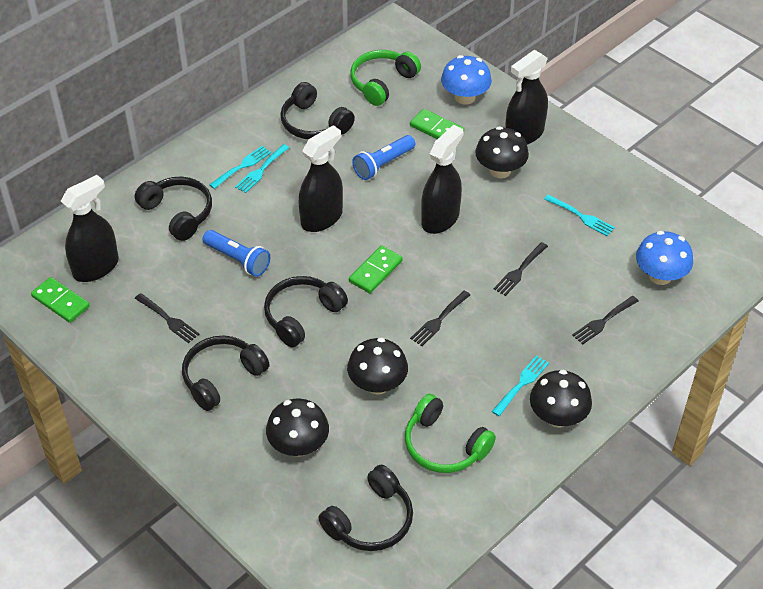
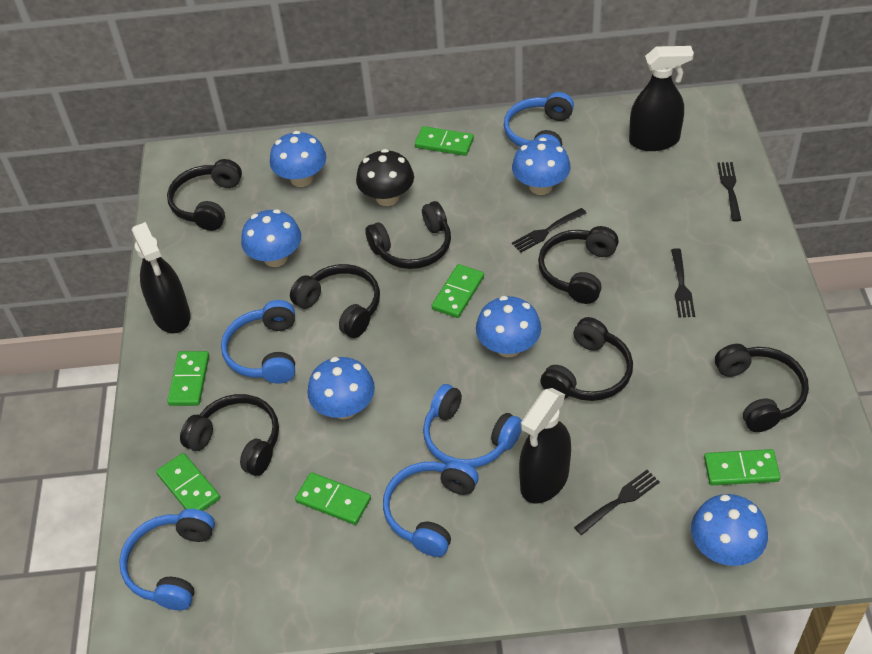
black headphones: [135,176,212,241] [182,336,270,411] [264,276,348,347] [281,82,355,139] [318,465,413,551] = 5 -> [167,159,242,231] [180,394,279,476] [290,264,380,338] [365,201,451,269] [538,226,619,304] [540,317,633,401] [715,344,809,432] = 7
black mushroom: [266,398,329,457] [347,338,408,395] [475,126,529,178] [530,370,592,428] = 4 -> [356,149,414,206] = 1
black spray bottle: [61,175,119,282] [299,125,343,232] [421,125,464,234] [505,50,548,145] = 4 -> [131,222,191,333] [519,388,571,504] [629,46,694,151] = 3
blue flashlight: [203,230,270,277] [352,135,415,180] = 2 -> none = 0
blue headphones: none = 0 -> [119,509,215,610] [221,300,295,384] [383,460,479,557] [423,384,522,468] [504,92,574,147] = 5
blue mushroom: [441,55,492,105] [636,231,693,285] = 2 -> [241,209,301,267] [270,131,327,187] [307,357,375,419] [476,296,541,357] [512,138,571,195] [691,494,768,566] = 6
green domino: [31,277,90,323] [349,245,403,293] [410,109,464,139] = 3 -> [156,453,220,511] [167,351,209,406] [295,472,371,525] [415,126,474,156] [432,264,484,318] [704,449,781,485] = 6
green headphones: [350,50,421,106] [405,394,496,473] = 2 -> none = 0
turquoise fork: [209,146,271,189] [235,144,289,193] [492,355,549,416] [544,195,615,236] = 4 -> none = 0

